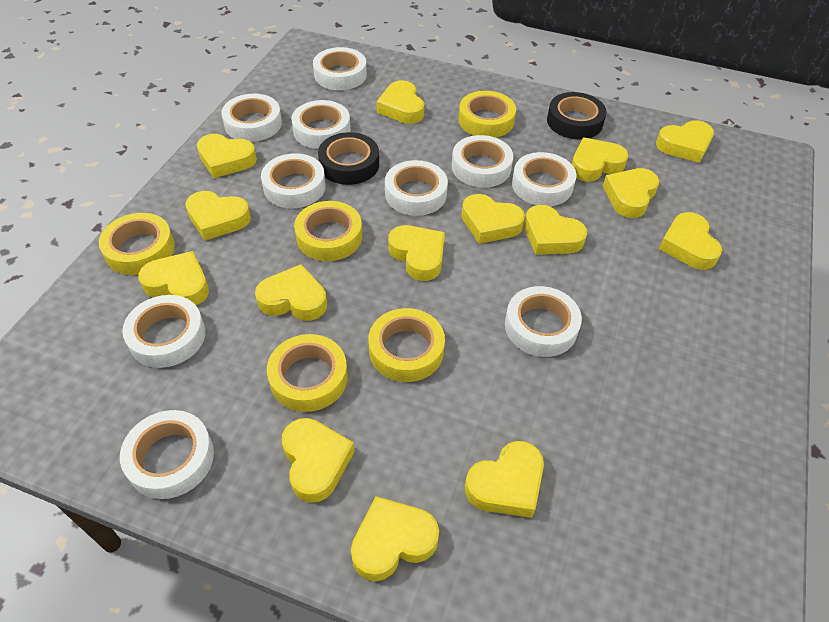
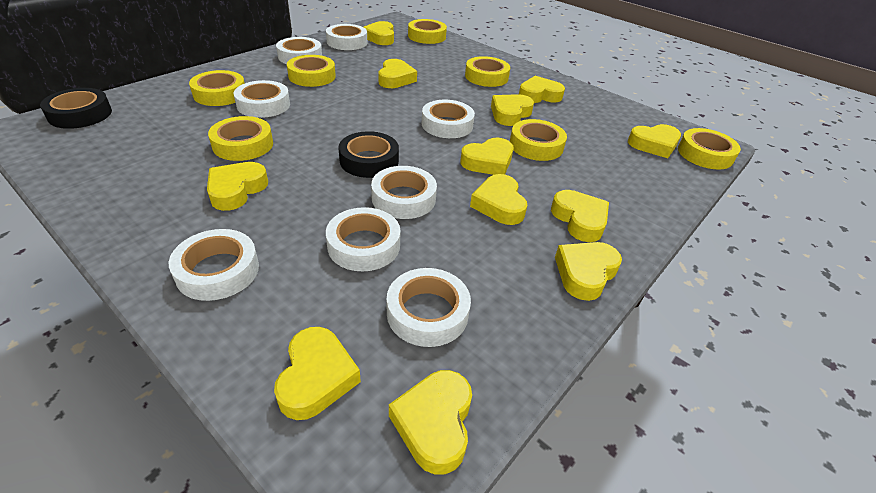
white tape: [120,410,214,499] [122,295,205,368] [221,94,282,142] [261,153,326,208] [291,100,351,149] [313,47,367,90] [385,160,448,216] [452,135,513,188] [505,286,582,357] [512,152,576,206] = 10 -> [169,229,259,301] [234,80,290,118] [276,37,322,64] [326,24,367,50] [326,207,400,271] [371,166,437,219] [387,268,471,347] [422,100,475,138] = 8
yellow heart: [138,251,209,305] [185,191,251,241] [197,134,257,178] [255,264,327,321] [282,418,355,503] [351,496,439,581] [377,80,424,124] [388,225,445,281] [462,194,525,244] [465,441,544,518] [524,205,587,255] [572,138,628,182] [603,168,660,218] [656,120,714,163] [659,212,722,270] = 15 -> [207,162,268,211] [274,327,361,420] [364,21,394,45] [378,59,417,88] [389,370,472,475] [460,137,514,175] [470,174,527,225] [491,94,534,126] [519,76,565,103] [551,190,609,242] [555,242,622,301] [628,124,681,158] = 12
yellow tape: [99,213,175,275] [267,334,348,412] [294,201,362,261] [368,308,445,382] [458,91,516,138] = 5 -> [189,70,245,106] [208,116,273,161] [287,55,336,87] [408,19,447,44] [465,56,510,87] [510,119,567,161] [678,128,741,170] = 7

